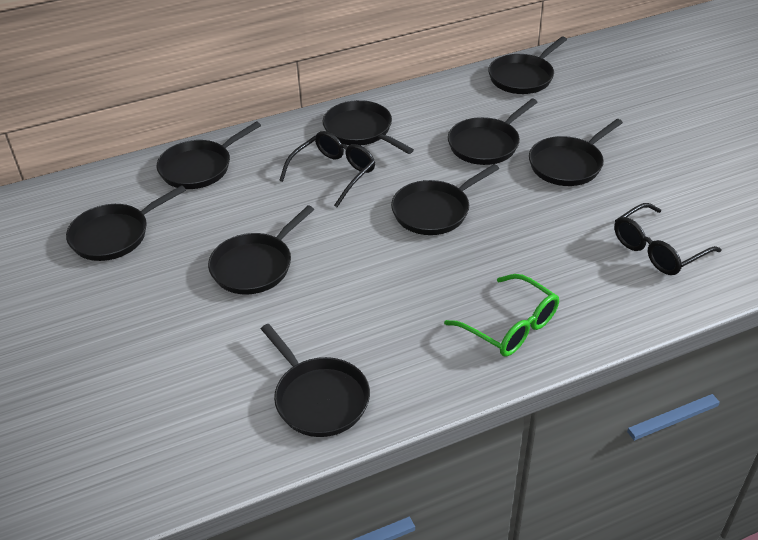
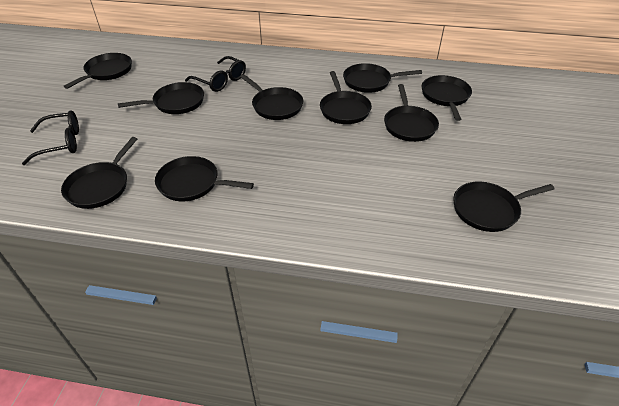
black pan: [66,185,186,261] [157,121,261,189] [208,205,314,294] [261,324,370,437] [323,100,414,154] [391,164,499,235] [448,99,537,165] [488,36,567,94] [529,119,623,186] = 9 -> [61,137,137,209] [63,53,132,89] [118,82,204,114] [155,156,254,201] [240,74,303,120] [320,71,372,124] [343,63,422,93] [384,84,439,142] [422,75,472,121] [453,182,555,232] = 10
green glasses: [444,274,559,356] = 1 -> none = 0

